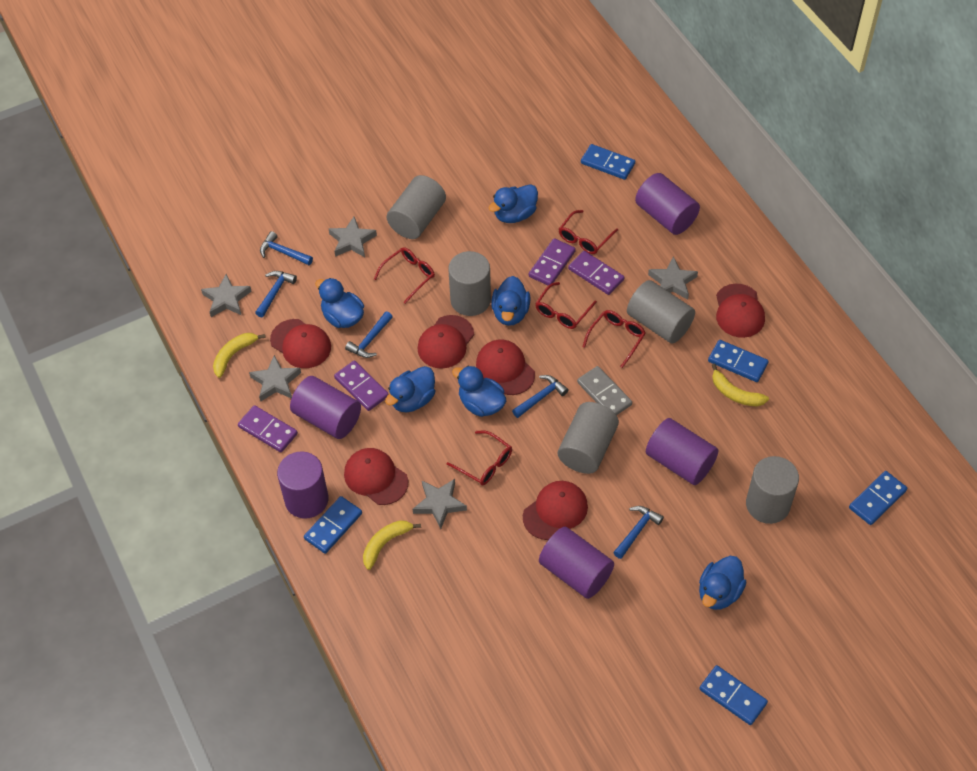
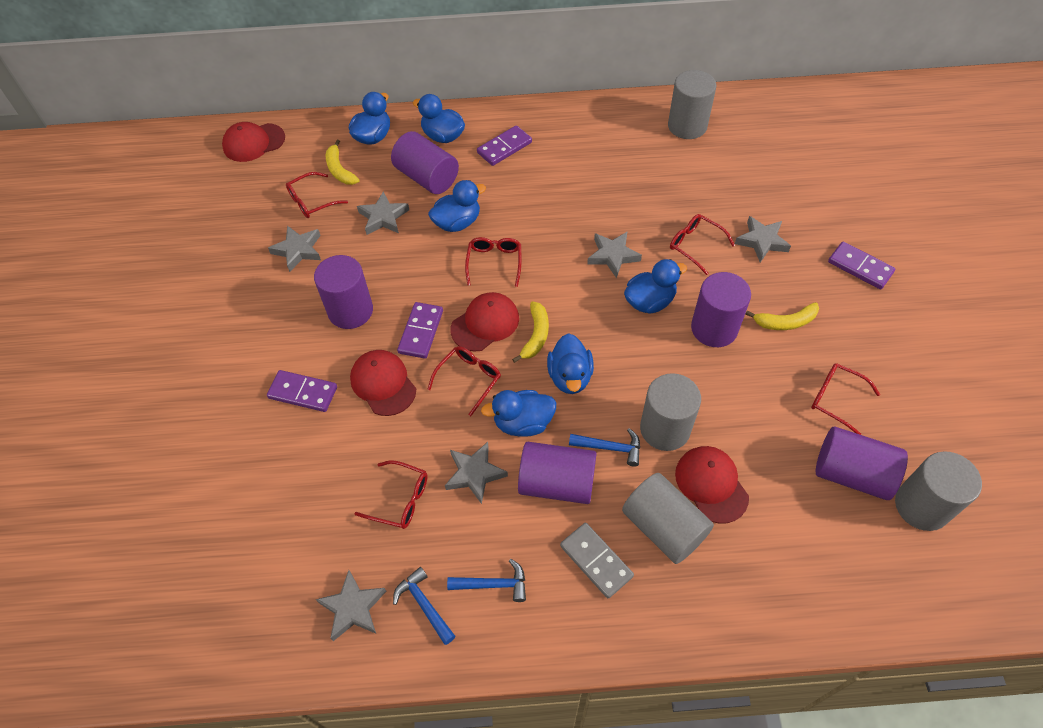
blue domino: [304,496,362,554] [581,144,635,180] [699,665,768,725] [708,340,769,382] [849,471,907,525] = 5 -> none = 0
blue hammer: [255,271,297,318] [260,231,313,265] [345,311,393,358] [512,375,569,418] [613,506,664,559] = 5 -> [393,567,456,645] [447,559,526,602] [569,428,640,466] = 3
grey cylinder: [387,175,446,239] [448,251,491,316] [558,402,619,474] [627,280,695,344] [746,456,799,524] = 5 -> [622,473,714,564] [640,373,701,451] [668,70,716,139] [895,451,982,531] = 4
grey star: [201,274,252,317] [249,355,301,401] [329,217,377,257] [413,479,467,529] [648,256,698,300] = 5 -> [268,226,321,272] [315,570,386,641] [357,192,409,235] [445,442,508,504] [587,231,642,278] [735,216,791,262] = 6
red cap: [270,319,331,368] [344,448,408,505] [417,315,474,369] [476,340,535,395] [523,481,588,540] [716,284,765,338] = 6 -> [222,122,285,162] [350,350,416,416] [450,292,519,352] [675,446,749,524] = 4
red glasses: [374,247,435,304] [447,430,512,485] [535,282,597,329] [559,210,618,254] [582,310,646,368] = 5 -> [286,172,348,218] [354,461,428,529] [427,346,501,416] [465,237,521,287] [670,214,735,275] [811,363,880,435] = 6

